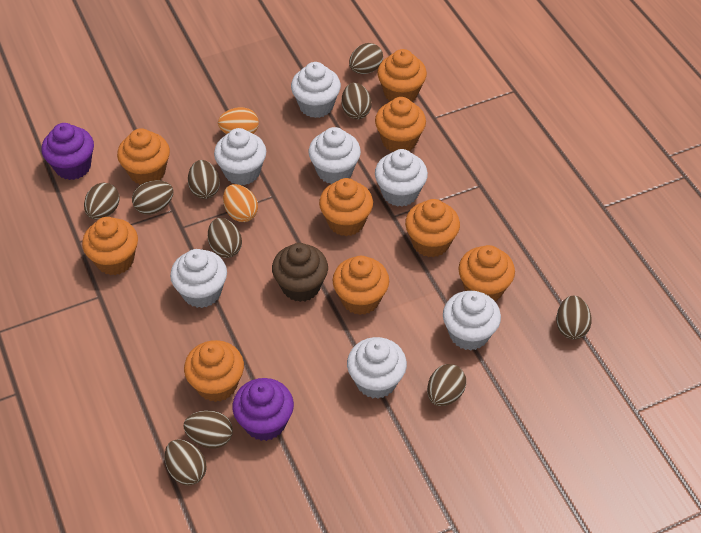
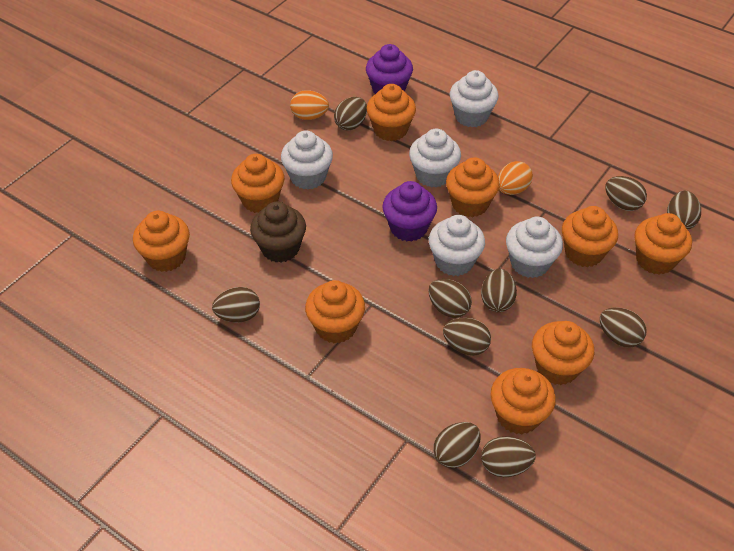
white cupcake: [170,249,227,308] [214,128,266,185] [291,62,341,118] [309,127,361,184] [347,337,407,399] [375,149,428,207] [443,291,501,351] = 7 -> [281,130,333,189] [409,129,461,187] [429,215,485,276] [450,70,499,127] [506,217,563,278] = 5

